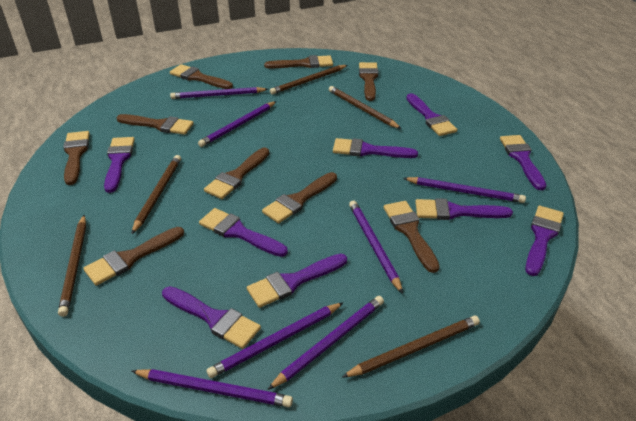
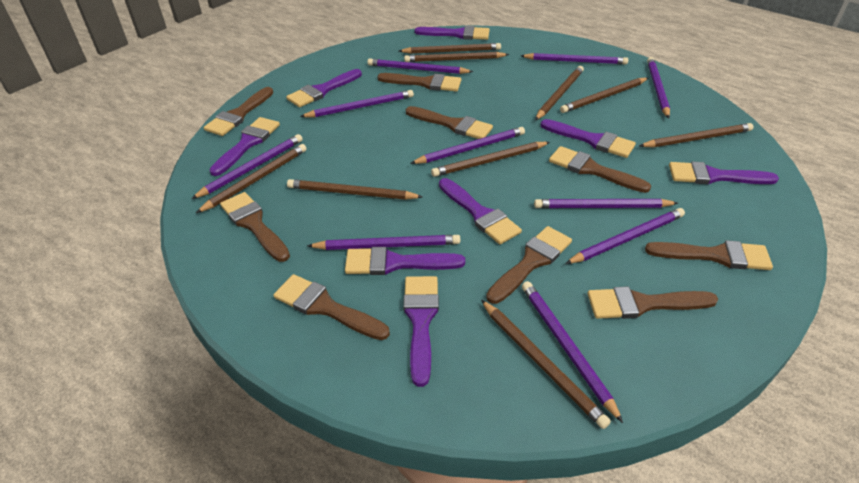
brown pencil: [58,215,86,317] [132,155,181,234] [270,65,347,94] [329,86,402,129] [342,316,480,378] = 5 -> [196,144,307,213] [287,179,423,200] [399,43,501,54] [404,52,509,62] [431,142,550,177] [481,300,611,429] [535,66,584,120] [560,78,648,113] [639,123,754,148] = 9
purple brush: [104,137,135,193] [162,286,261,349] [199,208,288,257] [247,254,347,308] [333,138,418,158] [406,93,457,136] [415,198,513,220] [500,135,546,190] [525,206,564,276] = 9 -> [209,117,280,176] [286,69,362,107] [345,247,465,275] [403,276,439,387] [415,26,490,40] [439,178,522,244] [540,119,636,158] [669,162,779,184] = 8
purple pencil: [132,369,293,407] [170,87,268,99] [198,101,277,147] [207,302,344,378] [267,296,384,390] [349,200,403,294] [403,177,526,203] = 7 -> [191,134,303,199] [300,90,414,117] [307,235,460,250] [367,58,473,74] [410,127,525,164] [521,53,628,64] [522,281,623,423] [534,199,678,208] [565,208,685,264] [647,57,670,119] = 10

